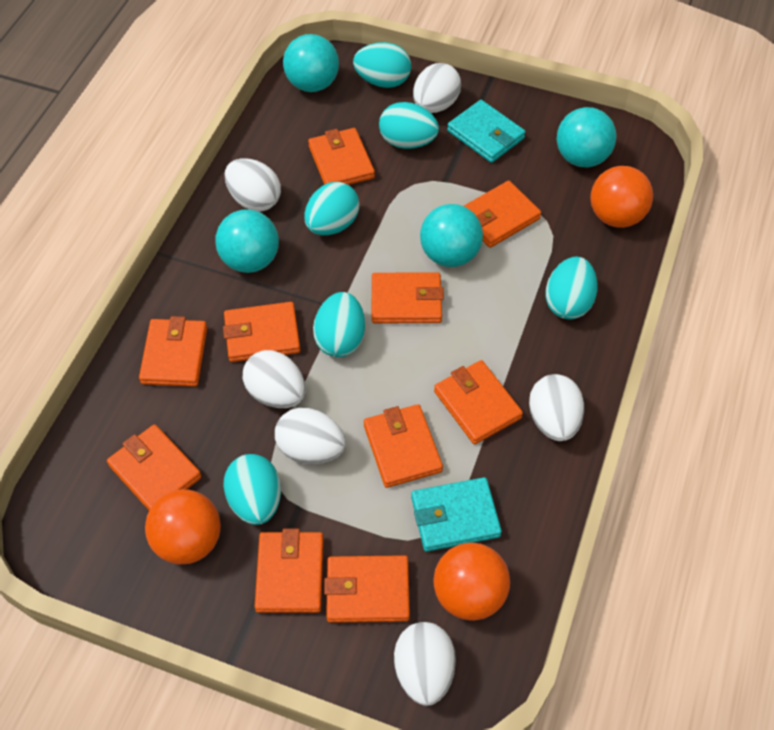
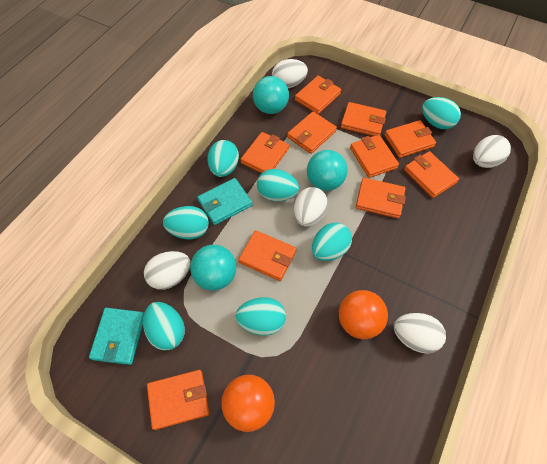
orange ball: [145,489,221,564] [433,542,510,621] [590,166,653,228] = 3 -> [222,375,275,432] [339,290,388,339] = 2
turquoise ball: [215,209,279,273] [283,34,339,92] [420,204,483,267] [557,107,617,167] = 4 -> [190,245,236,291] [253,76,289,114] [307,150,348,191] = 3
turquoise egg: [223,454,281,525] [304,182,360,235] [313,292,365,357] [353,42,411,88] [379,102,439,149] [546,257,598,319] = 6 -> [143,302,185,351] [163,206,209,239] [207,140,239,177] [235,297,286,336] [257,169,299,201] [312,223,352,261] [422,97,461,129] = 7
white egg: [225,158,281,212] [243,350,306,408] [275,408,346,464] [394,622,456,706] [413,63,461,113] [529,374,584,441] = 6 -> [144,251,191,290] [272,59,308,88] [294,187,328,227] [394,313,446,354] [473,135,511,168] = 5

